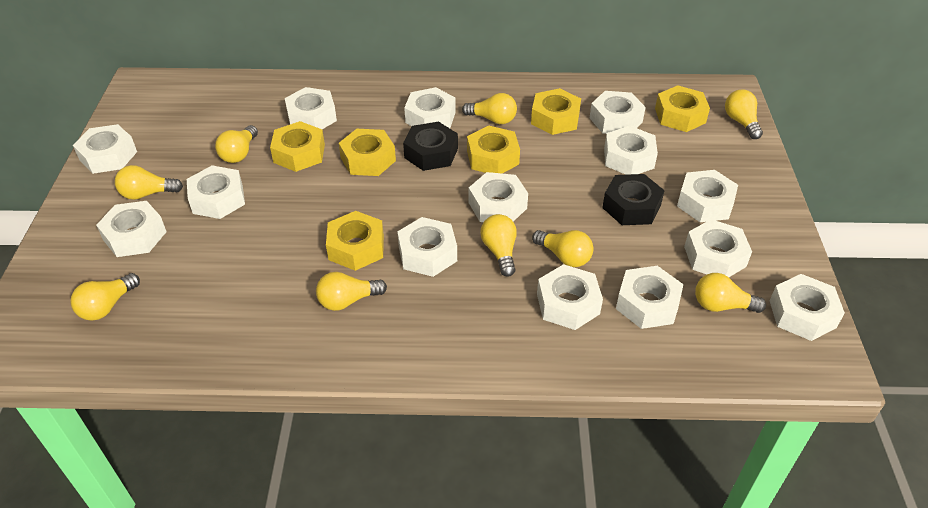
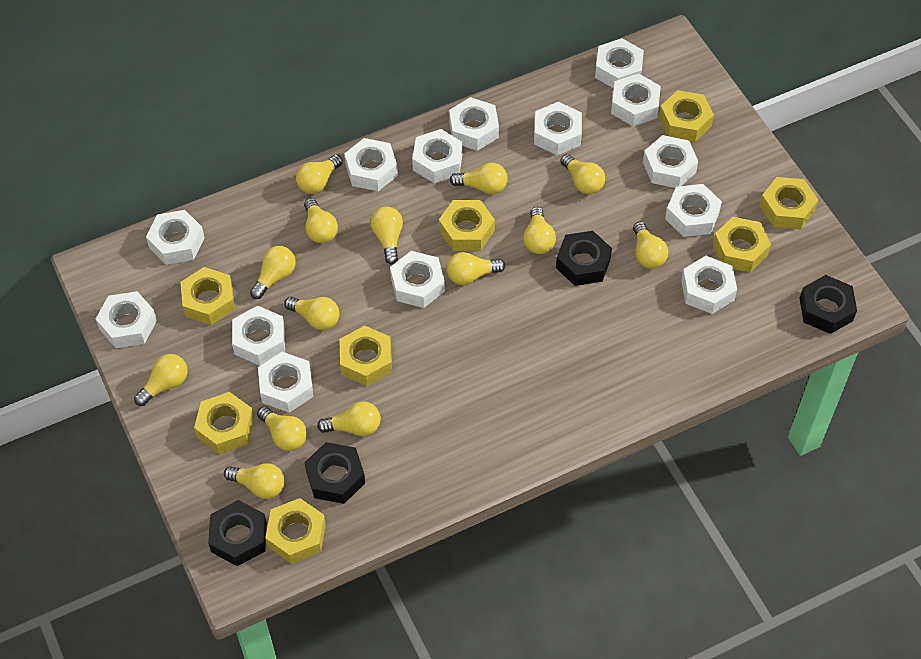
black nut: [403,122,458,171] [602,174,665,225] = 2 -> [208,500,267,566] [305,442,365,504] [556,231,612,286] [799,275,857,334] = 4
yellow light bulb: [70,273,140,321] [115,165,183,200] [215,125,258,163] [316,272,387,311] [462,93,517,124] [480,214,517,277] [532,230,593,267] [695,273,766,313] [725,89,763,139] = 9 -> [134,354,188,406] [224,463,285,499] [250,246,296,299] [257,406,307,451] [284,297,340,330] [296,155,343,194] [304,198,338,243] [317,401,381,436] [370,207,403,265] [446,252,505,285] [450,163,508,195] [523,207,556,254] [560,154,605,194] [633,222,668,269] = 14
yellow nut: [270,121,325,172] [326,211,384,271] [339,129,396,176] [467,125,520,173] [531,88,581,135] [655,85,710,132] = 6 -> [180,267,235,325] [194,392,254,454] [265,498,326,564] [340,325,392,386] [439,200,495,251] [659,90,714,142] [713,217,771,272] [760,177,818,229] = 8

